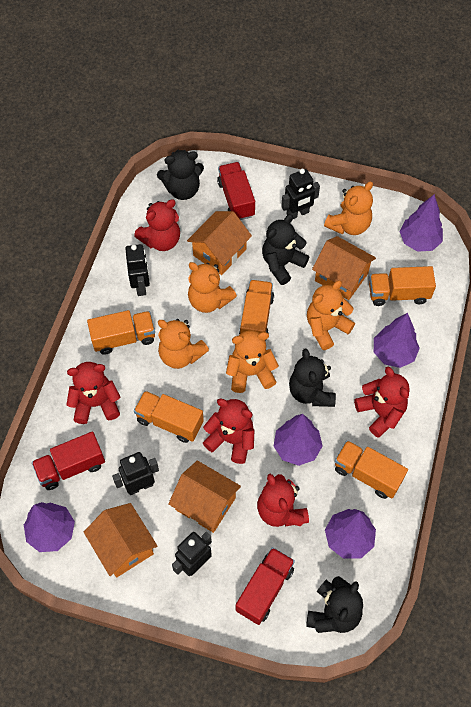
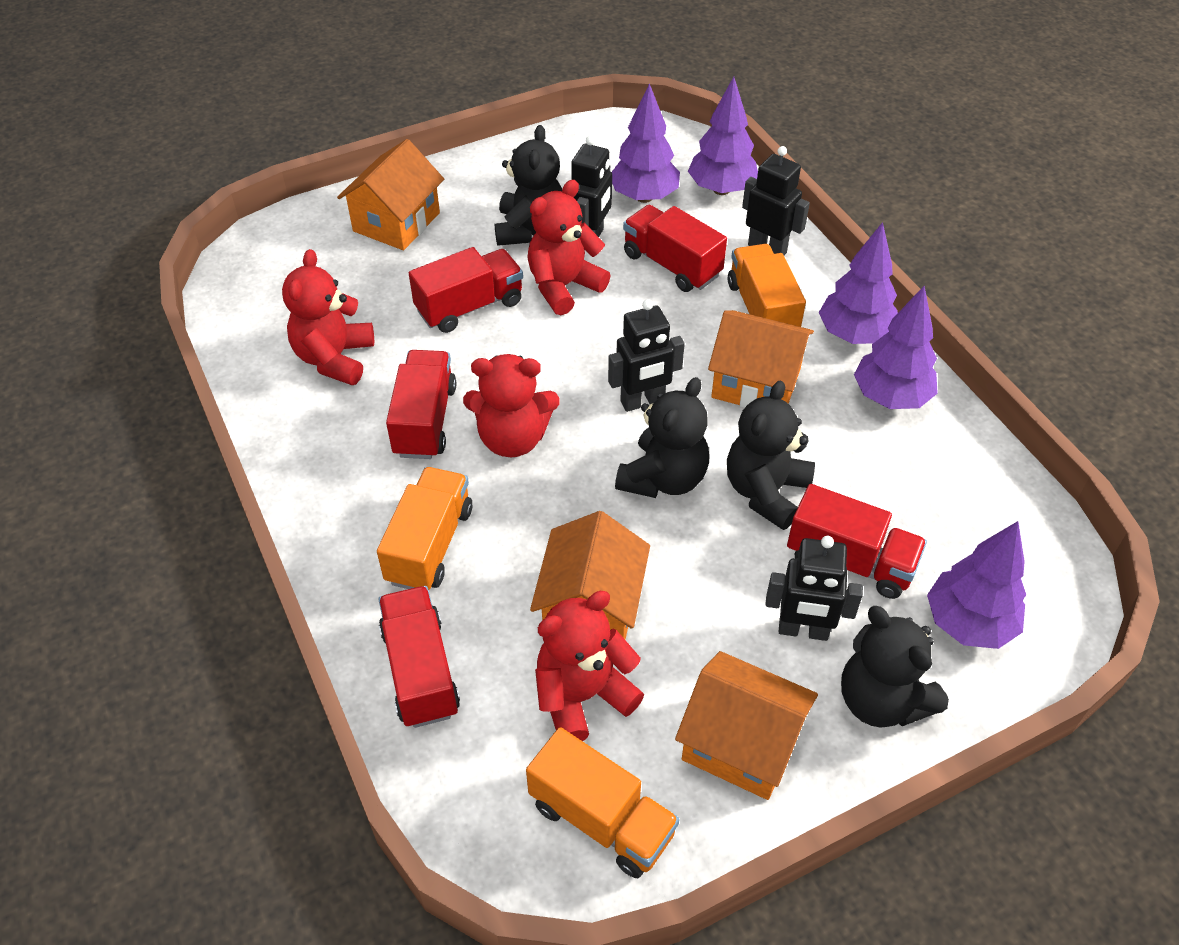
orange teddy bear: [158,319,209,369] [188,262,237,313] [226,330,279,393] [307,281,355,350] [324,181,373,235] = 5 -> none = 0
orange truck: [87,310,155,355] [134,391,204,443] [239,280,274,341] [335,440,408,499] [369,266,436,306] = 5 -> [377,467,472,590] [526,727,680,878] [728,244,806,327] = 3
red teddy bear: [67,362,121,424] [134,199,180,251] [203,398,254,464] [257,474,309,527] [354,366,410,438] = 5 -> [282,249,374,385] [463,354,560,457] [527,180,611,315] [535,591,644,741] = 4
red truck: [32,432,105,490] [217,162,255,220] [236,547,295,625] = 3 -> [378,586,460,728] [386,350,456,459] [409,247,523,333] [623,205,727,292] [787,484,927,599] = 5

